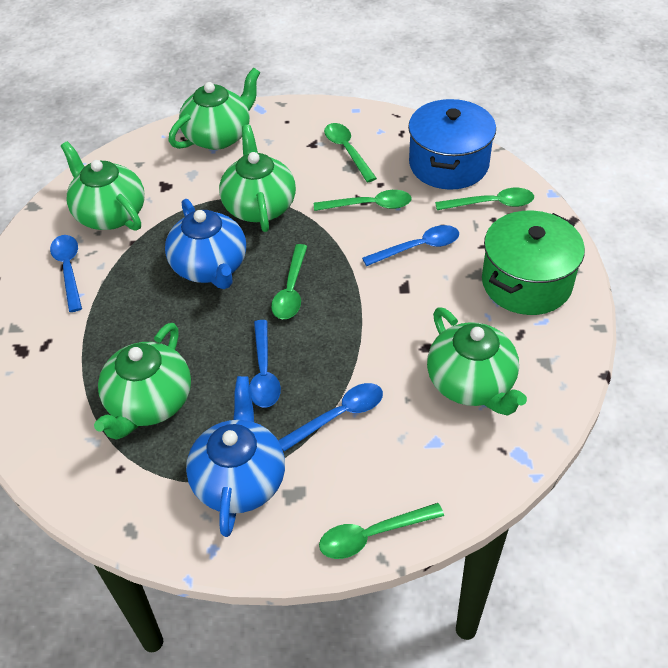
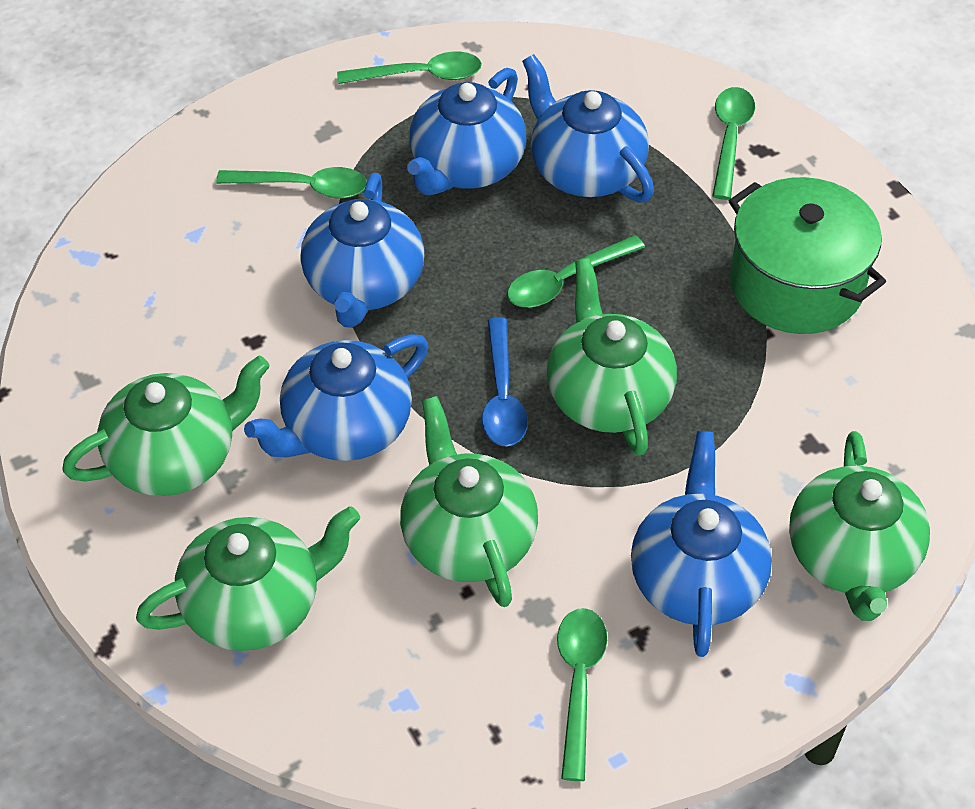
blue pot: [408,99,496,190] = 1 -> none = 0
blue spoon: [50,235,82,312] [249,320,281,408] [278,383,383,452] [362,225,459,266] = 4 -> [482,317,528,446] = 1
blue teapot: [165,199,246,289] [186,376,285,537] = 2 -> [244,334,428,461] [301,173,424,328] [407,68,527,195] [522,54,654,203] [631,431,772,657] = 5

